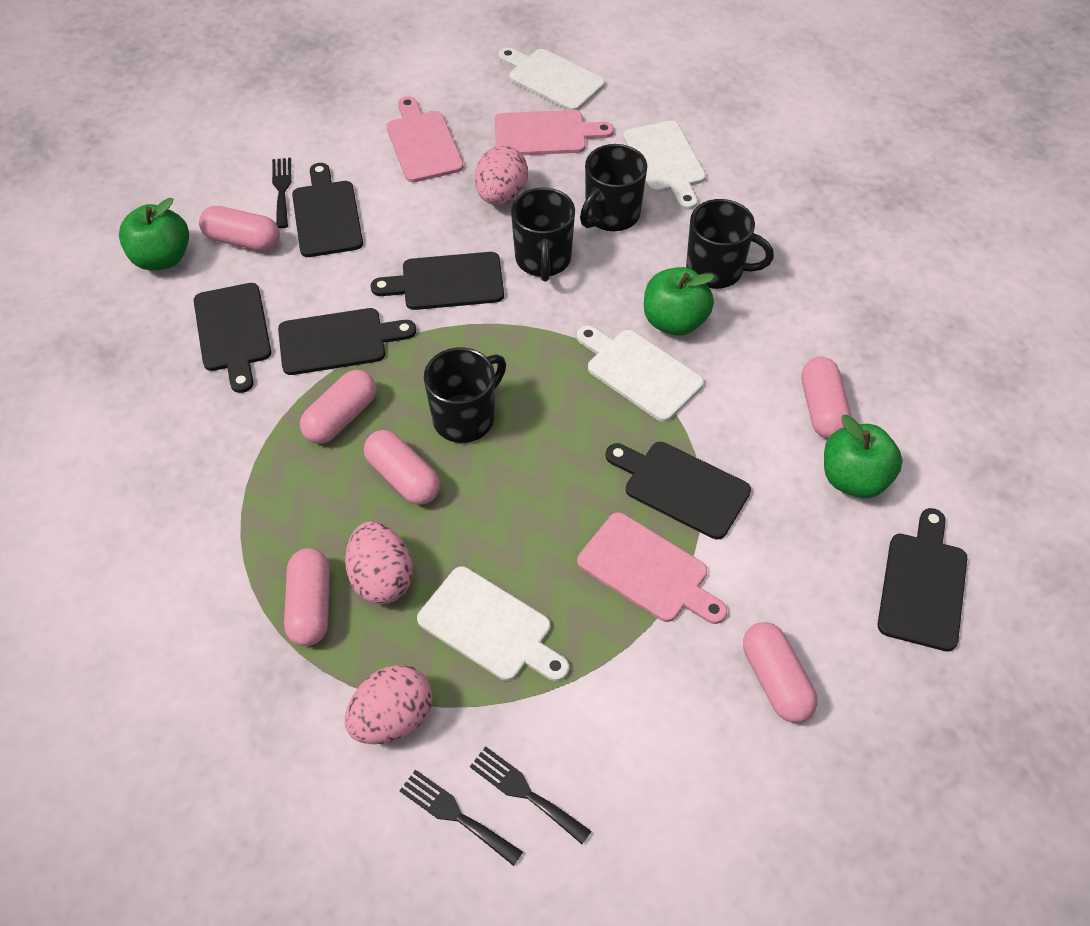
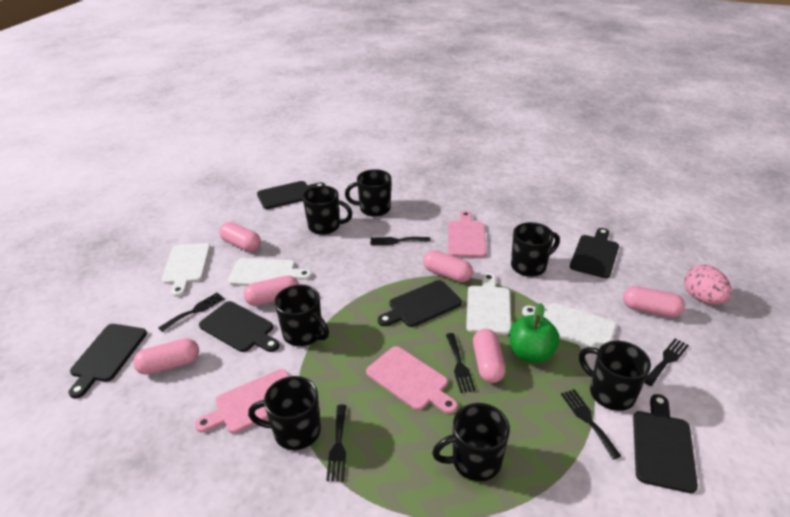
black fork: [272,158,292,228] [399,770,523,866] [470,747,592,844] = 3 -> [158,292,225,332] [326,405,346,481] [371,237,430,245] [446,333,476,393] [561,389,621,460] [644,338,689,386] = 6
black mug: [424,347,506,443] [511,187,575,281] [580,144,647,231] [686,199,774,289] = 4 -> [248,376,321,450] [274,285,329,346] [303,186,352,235] [345,169,391,217] [432,403,510,481] [511,222,560,277] [579,341,651,411] = 7
green apple: [119,198,189,271] [644,267,714,336] [824,415,903,498] = 3 -> [509,303,560,363] = 1
pink egg: [345,521,413,604] [345,665,433,744] [475,145,528,205] = 3 -> [684,265,732,305] = 1

